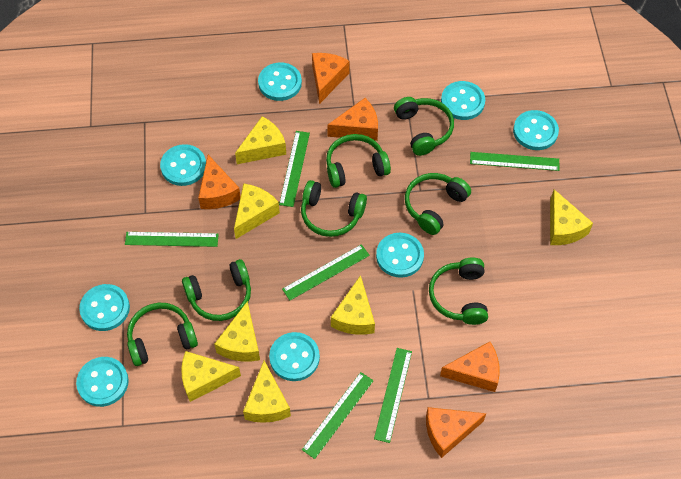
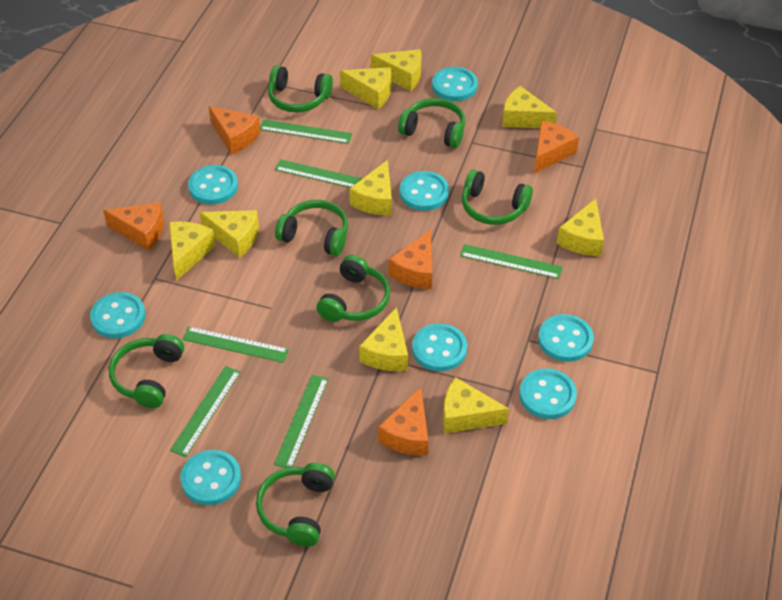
yellow cheese: [181,351,241,402] [214,301,260,362] [234,183,280,239] [235,116,286,164] [243,361,291,423] [331,275,375,335] [550,189,593,245] = 7 -> [169,221,216,280] [199,210,259,258] [340,67,391,109] [349,160,392,215] [359,307,408,371] [371,49,421,91] [443,377,509,433] [502,86,557,128] [557,199,604,256] = 9

